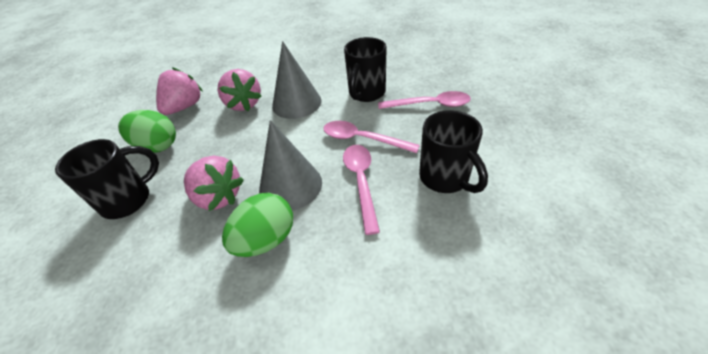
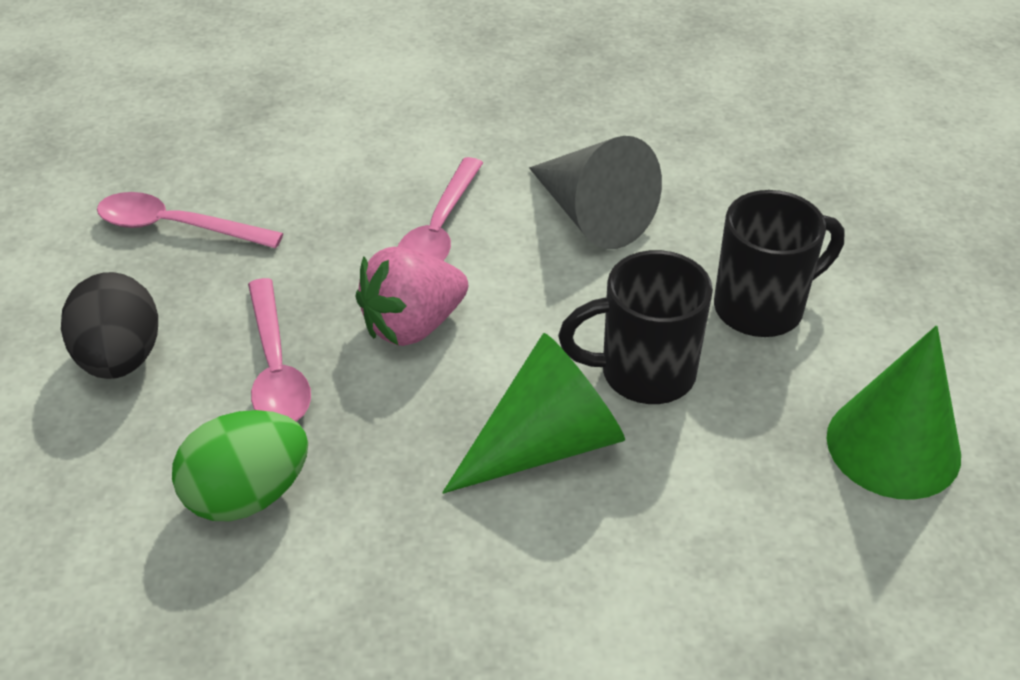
black egg: none = 0 -> [61,272,158,379] = 1
black mug: [55,139,159,219] [344,37,387,102] [419,110,488,193] = 3 -> [558,250,713,404] [714,190,844,337] = 2
green cone: none = 0 -> [442,333,625,494] [826,325,961,500] = 2
green egg: [118,110,176,153] [222,193,293,257] = 2 -> [172,410,308,521] = 1
grey cone: [259,120,322,210] [272,41,321,119] = 2 -> [529,136,662,249] = 1
pink strawberry: [156,67,202,115] [184,156,244,211] [217,69,262,111] = 3 -> [355,247,468,346] = 1

